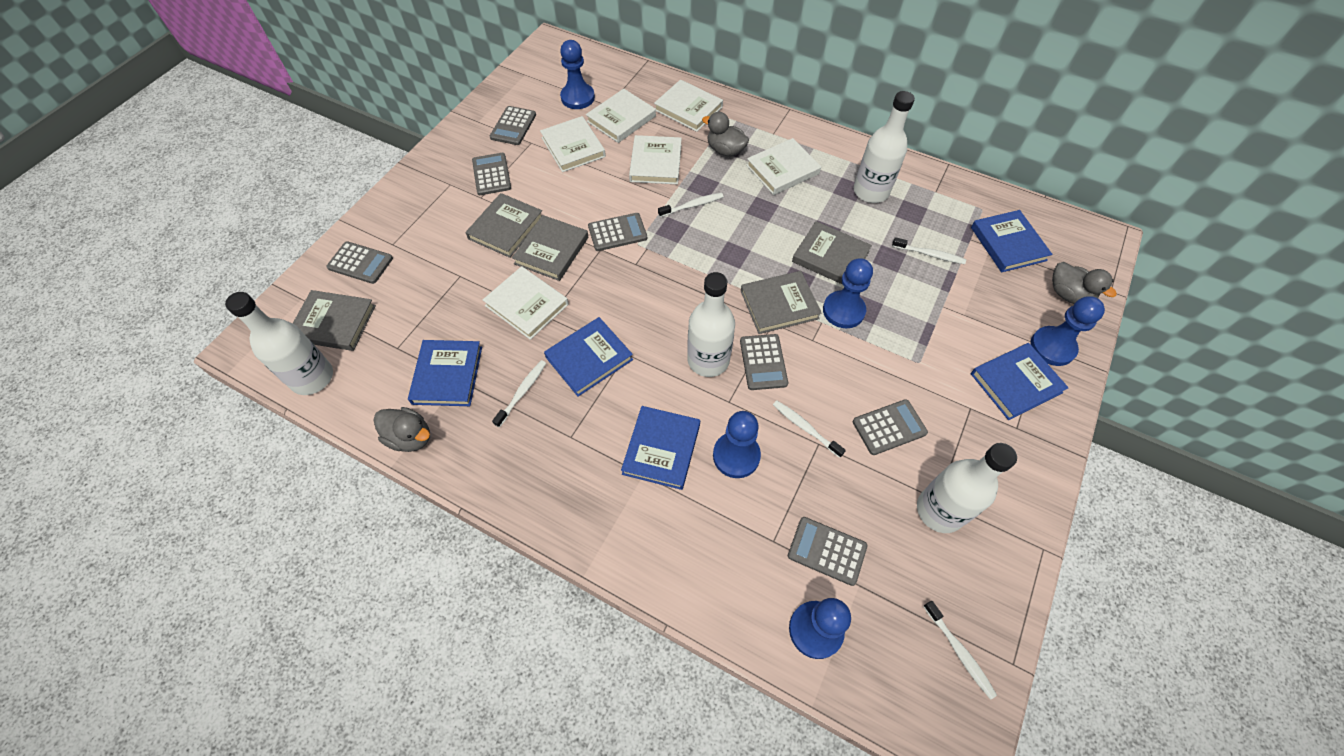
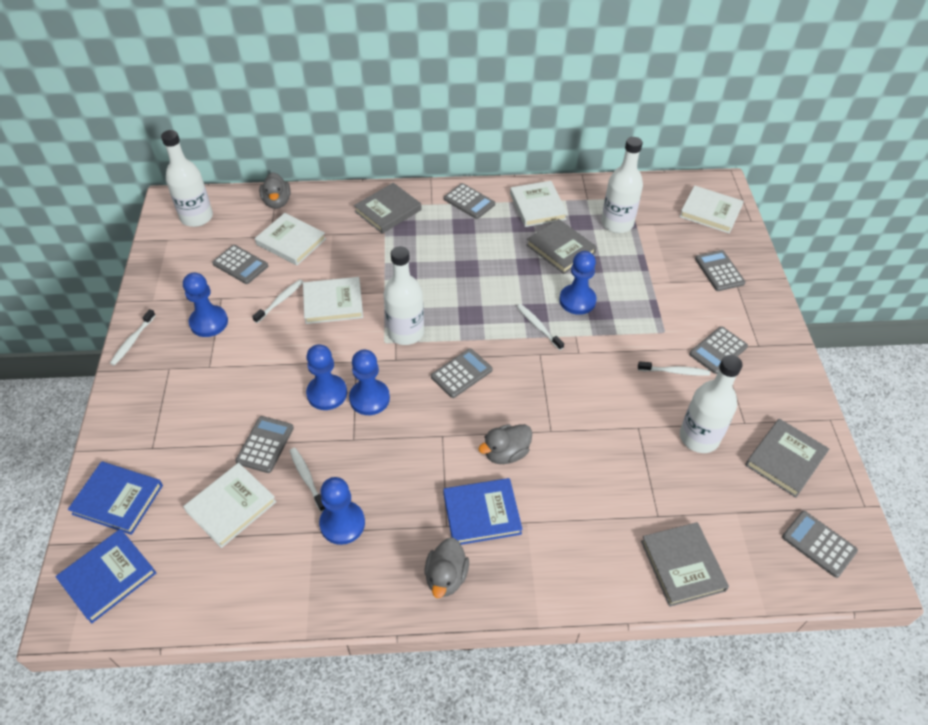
blue book: [408,340,482,406] [544,317,633,397] [621,406,700,490] [971,210,1052,272] [971,343,1069,420] = 5 -> [56,529,157,623] [68,461,163,535] [443,478,523,545] = 3
grey book: [292,290,376,351] [465,193,542,258] [512,215,588,281] [741,271,822,334] [792,221,872,285] = 5 -> [354,183,422,234] [526,219,597,274] [641,522,729,607] [745,419,829,498] = 4
white book: [483,266,569,340] [540,116,606,172] [586,89,656,143] [629,135,682,184] [654,79,723,132] [746,138,821,195] = 6 -> [183,463,276,548] [255,213,326,265] [303,277,363,324] [510,181,567,227] [679,185,744,233] = 5

